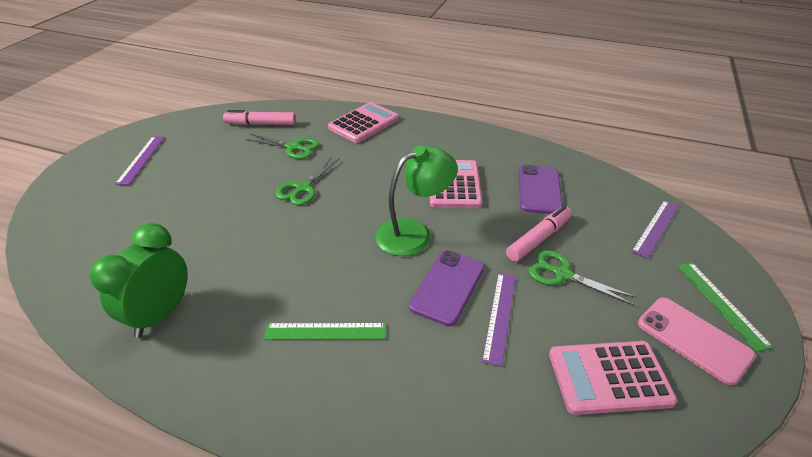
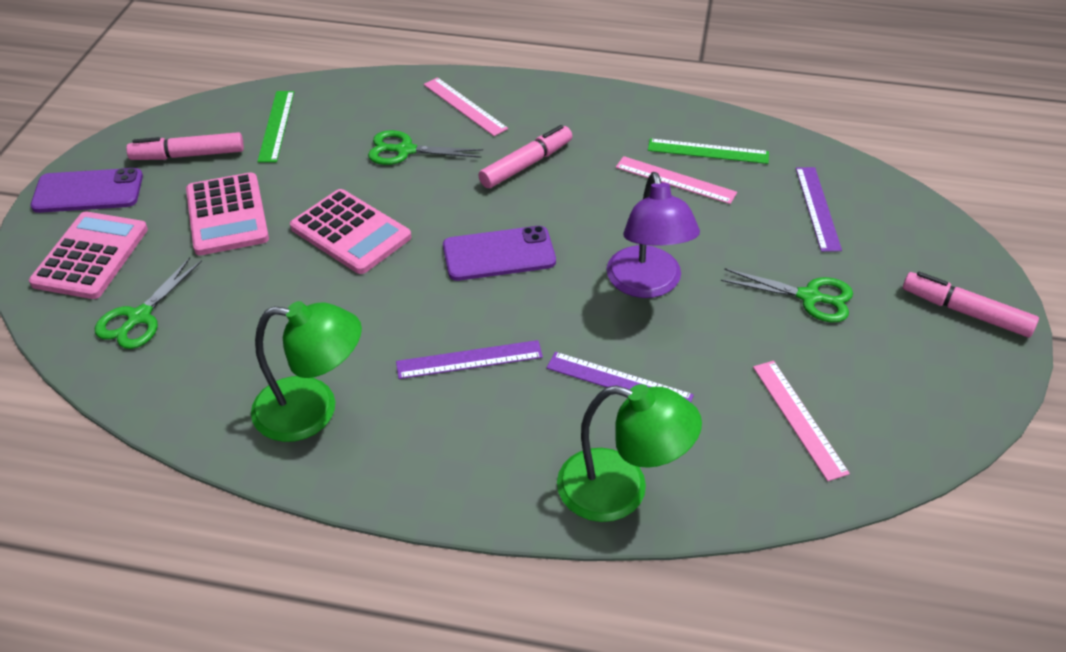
green clock: [89,223,188,338] = 1 -> none = 0
green lamp: [375,146,458,256] = 1 -> [251,301,362,442] [557,384,702,522] = 2
pink marker: [223,110,296,125] [506,206,572,262] = 2 -> [126,132,244,160] [478,125,572,188] [903,272,1039,337] = 3
pink phone: [638,297,756,386] = 1 -> none = 0
pink ruler: none = 0 -> [423,77,508,136] [616,156,737,204] [753,361,850,481] = 3
purple lamp: none = 0 -> [607,172,700,298] = 1

